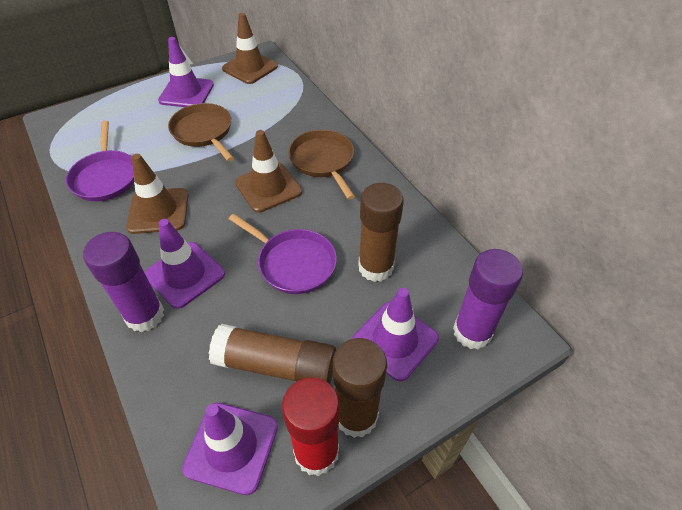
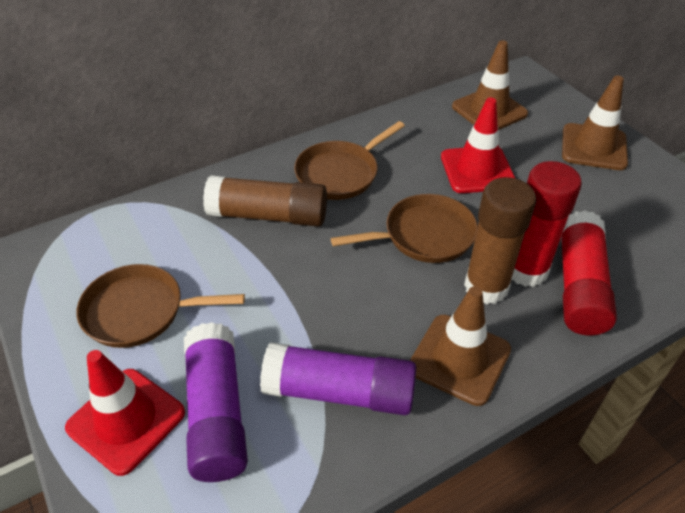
brown glue stick: [209,324,336,384] [333,338,387,438] [358,183,404,282] = 3 -> [203,175,327,227] [464,177,536,304] = 2
brown pan: [168,103,234,161] [288,130,355,199] = 2 -> [76,264,245,348] [294,121,405,200] [331,194,478,263] = 3
purple pan: [66,121,134,201] [229,214,337,294] = 2 -> none = 0
purple traffic cone: [144,219,225,309] [158,37,214,107] [182,403,278,495] [352,288,439,381] = 4 -> none = 0
red glue stick: [282,377,340,476] = 1 -> [512,161,582,287] [561,211,617,335] = 2
red traffic cone: none = 0 -> [65,350,185,476] [441,97,516,193] = 2

